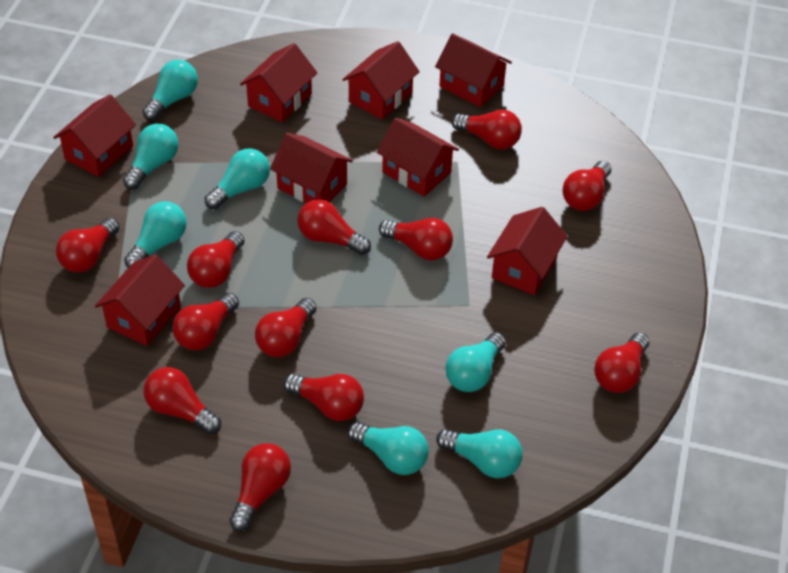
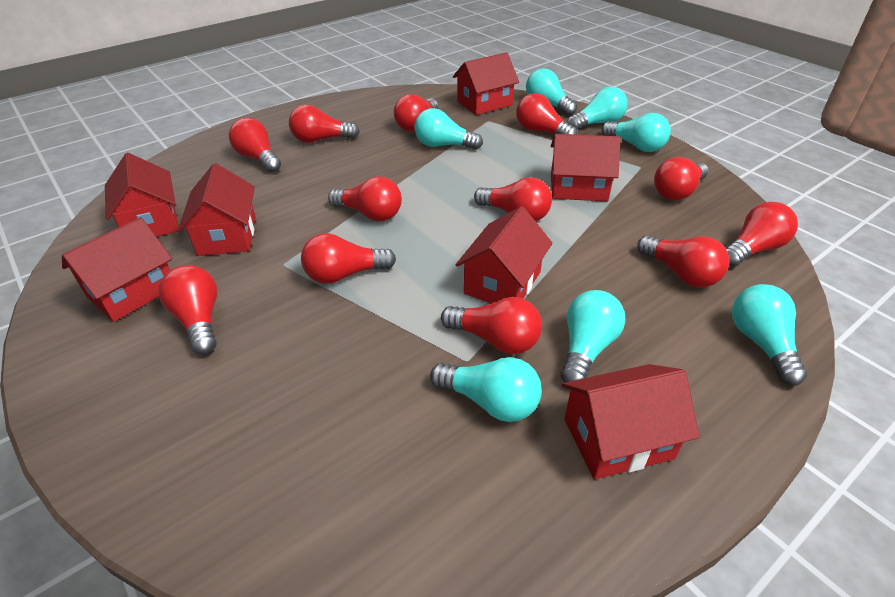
red house: [53,94,136,177] [95,254,185,346] [240,43,317,122] [270,133,353,203] [342,41,420,119] [377,118,459,197] [435,33,512,107] [487,207,568,295] = 8 -> [62,217,172,322] [105,153,179,237] [178,163,255,256] [453,52,519,115] [456,206,553,303] [551,134,621,201] [562,364,700,479] = 7

